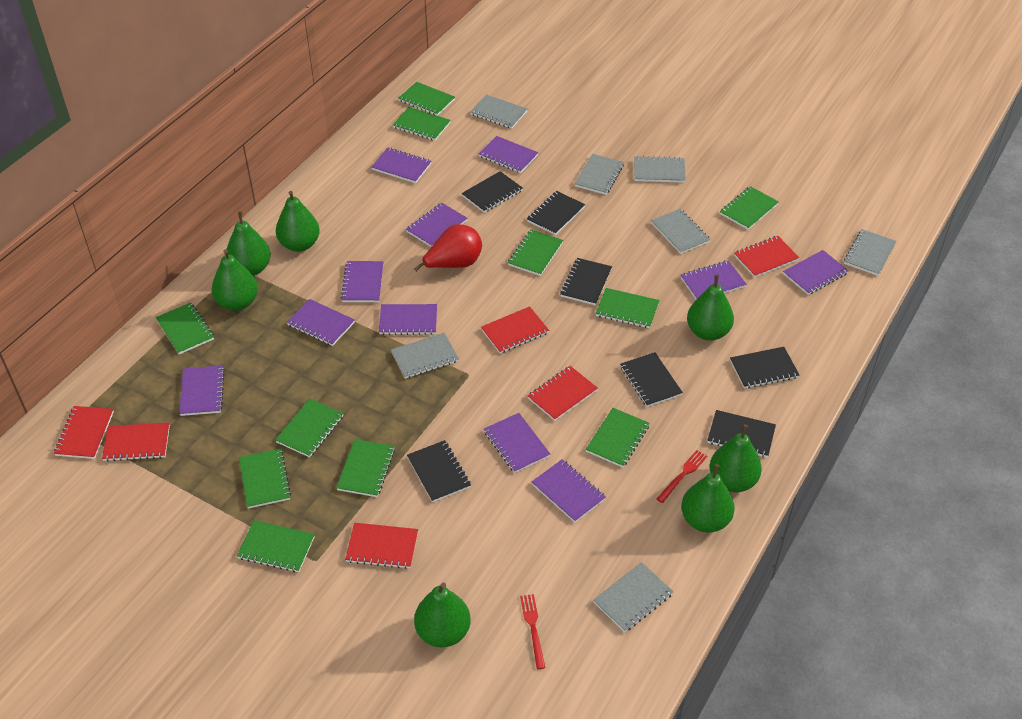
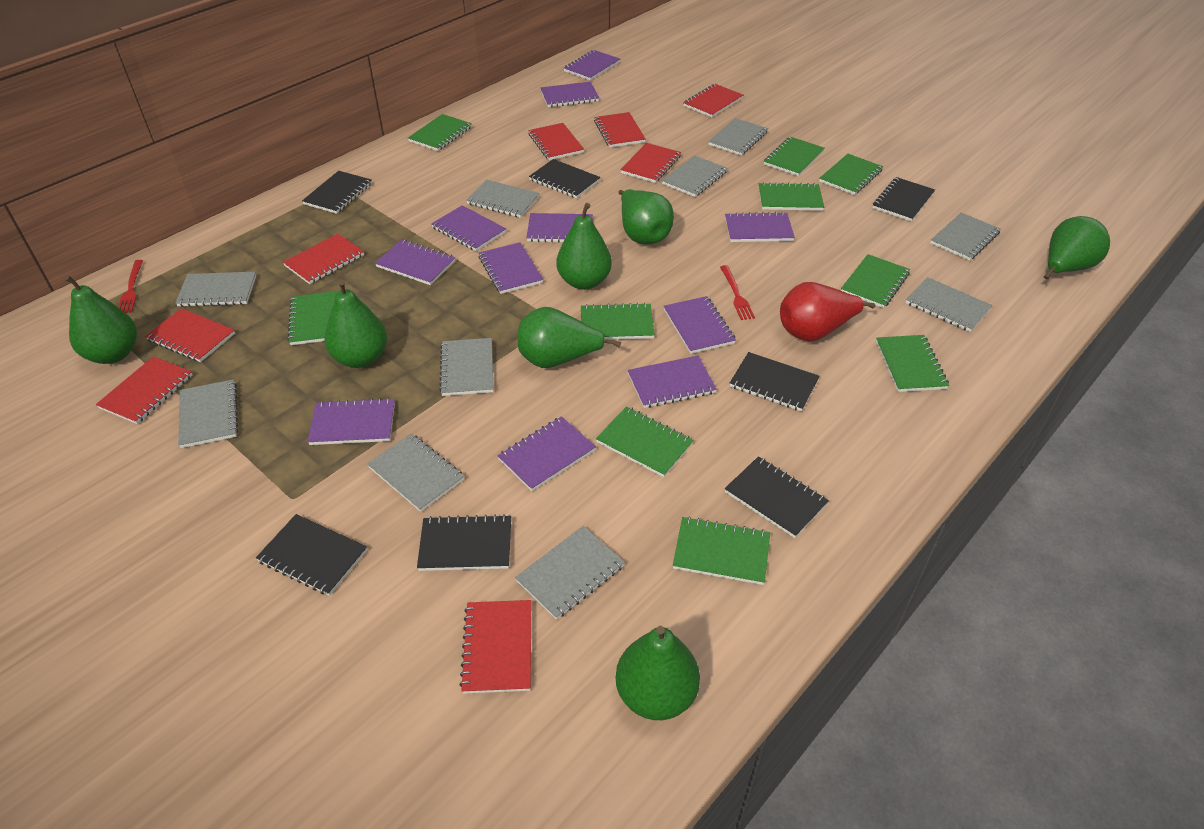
green notebook: [156,302,214,354] [237,520,315,572] [239,448,291,509] [275,399,344,457] [336,439,395,497] [393,107,451,141] [398,82,455,116] [508,230,563,276] [586,408,649,467] [596,288,660,328] [720,186,779,230] = 11 -> [287,291,338,345] [408,114,472,151] [581,303,655,340] [596,406,694,477] [673,517,770,585] [759,182,824,211] [764,137,824,176] [819,154,883,195] [841,254,910,308] [876,335,949,392] = 10
grey notebook: [391,333,459,379] [470,95,527,129] [574,154,624,195] [593,562,674,632] [634,156,686,183] [651,209,711,254] [844,229,897,276] = 7 -> [175,272,256,307] [178,379,238,448] [367,434,464,512] [439,338,493,396] [466,180,540,218] [515,526,625,620] [662,155,728,197] [708,118,768,156] [906,277,992,332] [930,212,1001,261] = 10
red notebook: [54,406,114,459] [102,423,170,461] [345,523,418,569] [481,306,549,353] [527,366,598,421] [734,236,800,278] = 6 -> [96,356,192,424] [145,308,235,362] [283,234,364,284] [459,600,531,694] [528,123,584,160] [594,112,646,147] [620,143,681,183] [683,84,743,117] = 8

